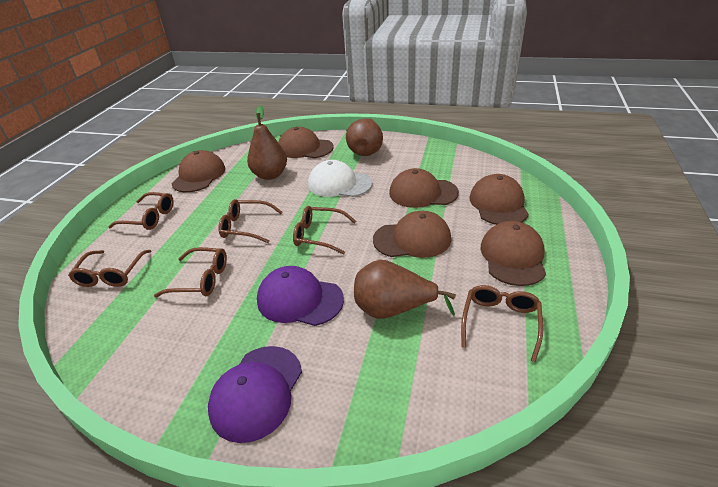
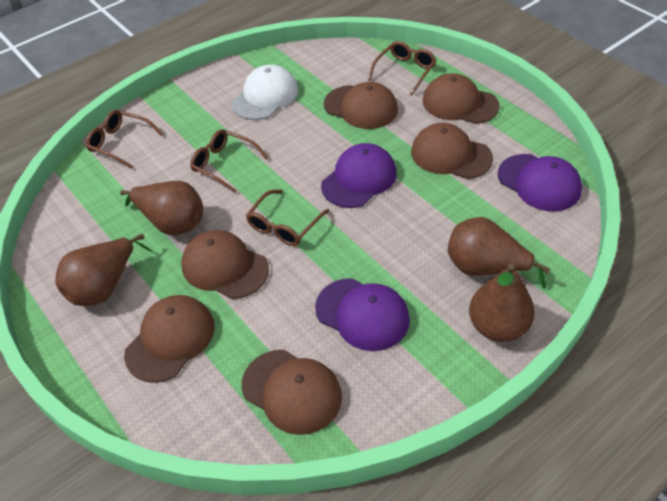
brown glasses: [68,250,151,287] [109,192,174,230] [154,247,227,298] [218,199,283,243] [293,206,356,255] [461,285,543,362] = 6 -> [86,110,163,169] [190,129,268,193] [246,190,330,246] [368,41,437,96] = 4
brown pear: [247,105,287,180] [346,119,383,156] [354,260,456,319] = 3 -> [55,234,152,306] [120,181,203,235] [448,217,551,289] [469,264,535,342] = 4
purple cap: [208,346,302,443] [257,266,344,326] = 2 -> [315,278,410,351] [321,143,397,208] [498,154,582,211] = 3

